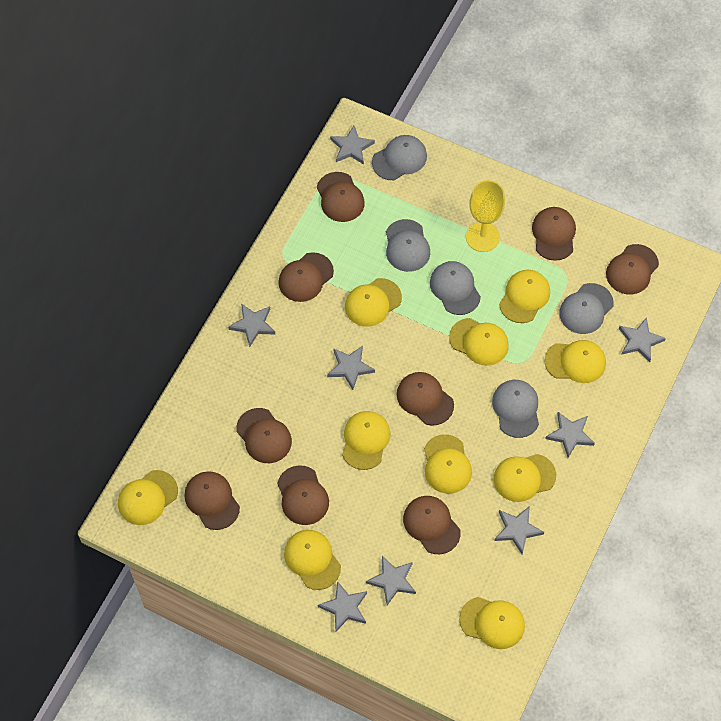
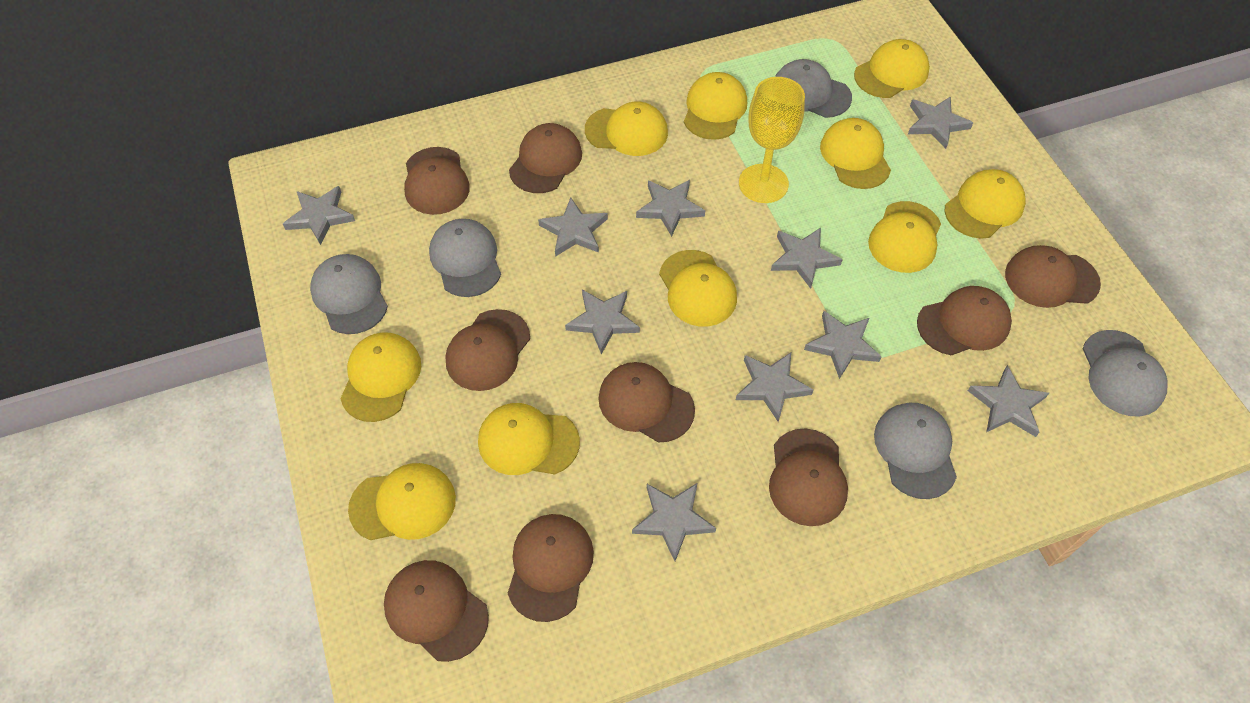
grey star: [228,303,276,347] [318,581,367,631] [327,346,375,390] [330,126,375,165] [366,556,416,605] [494,506,544,554] [545,412,595,458] [619,317,666,362] = 8 -> [283,186,355,245] [538,198,608,257] [565,290,640,354] [632,483,716,561] [636,180,705,237] [736,352,813,422] [771,228,843,289] [804,311,882,379] [908,96,973,149] [968,365,1049,437] = 10

